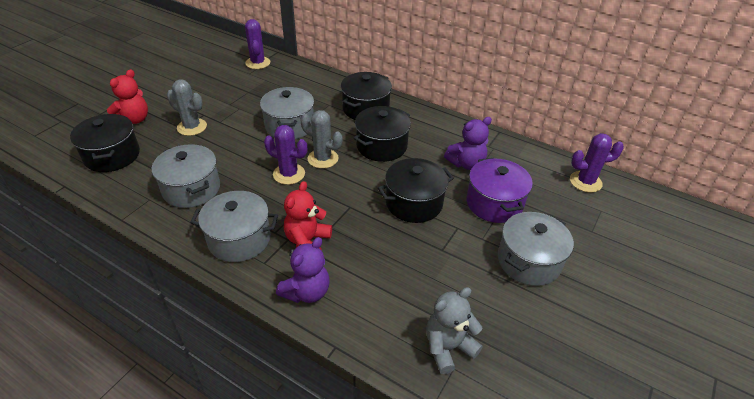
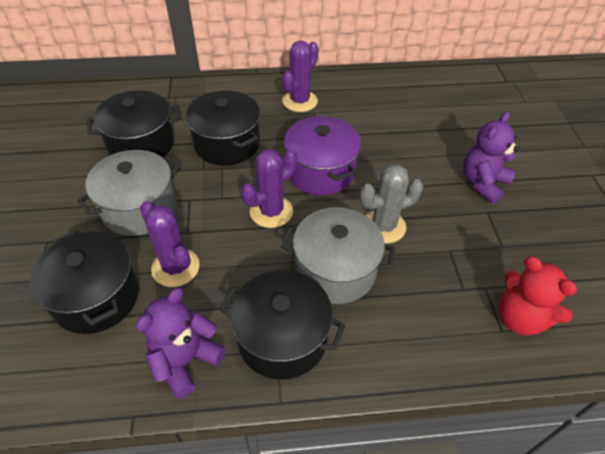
grey cactus: [167,79,207,136] [300,110,342,169] = 2 -> [359,164,423,243] = 1
grey pot: [152,144,220,208] [190,191,278,262] [260,87,314,139] [498,212,574,286] = 4 -> [77,150,181,236] [281,207,395,304] = 2
grey teddy bear: [426,287,483,374] = 1 -> none = 0
red teddy bear: [107,69,148,124] [284,181,332,250] = 2 -> [499,256,577,336] = 1

